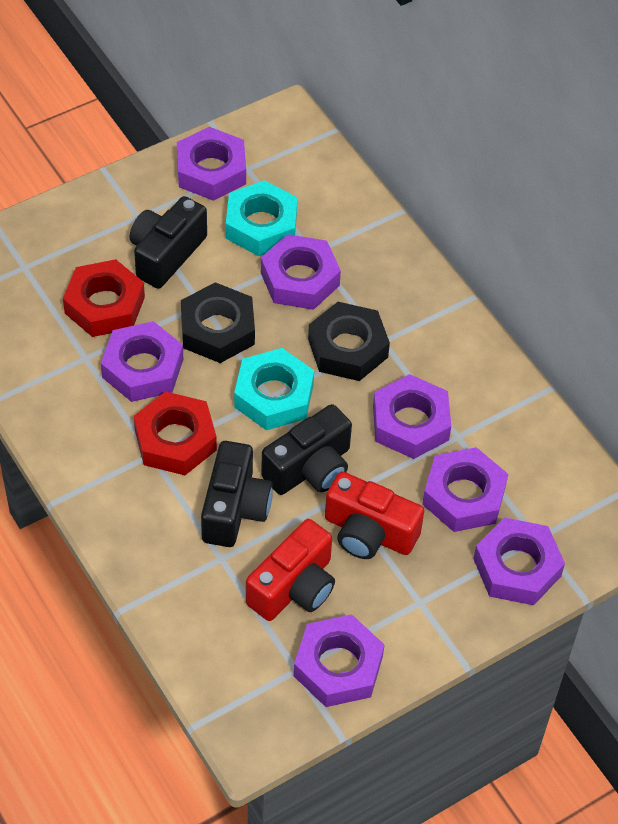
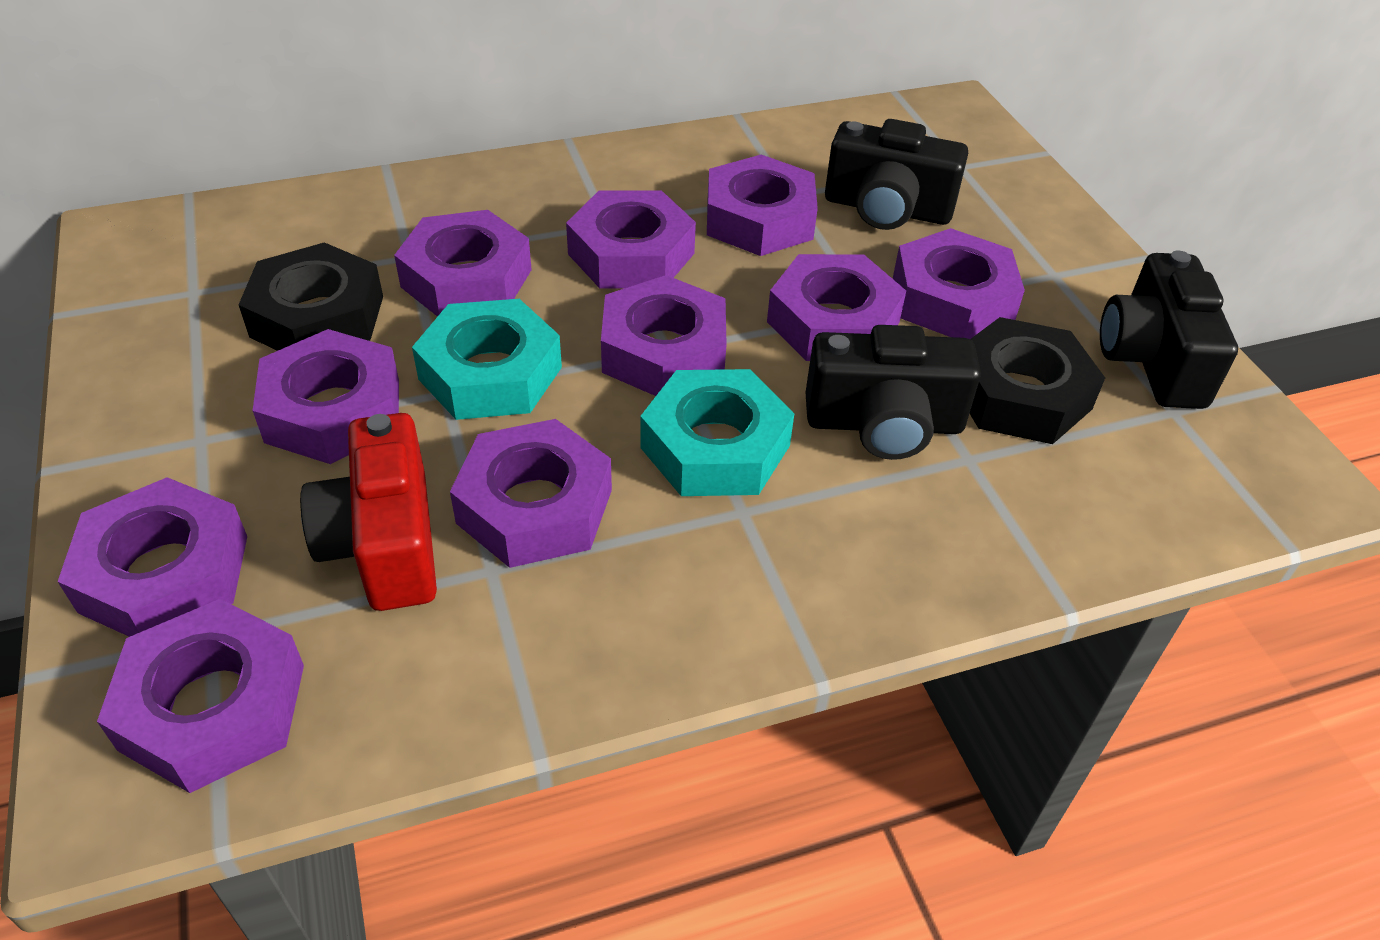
purple nut: [101,321,183,402] [177,127,246,201] [261,234,341,310] [294,614,385,707] [373,374,451,459] [422,447,508,532] [473,517,565,605] = 7 -> [58,477,247,637] [97,599,304,793] [253,329,399,464] [394,210,532,317] [450,419,612,568] [566,190,696,289] [601,275,727,396] [707,155,818,256] [767,254,906,361] [893,228,1025,339] = 10
red camera: [246,519,335,621] [325,472,424,559] = 2 -> [300,413,437,611] = 1
red nut: [63,259,145,337] [134,391,217,475] = 2 -> none = 0

